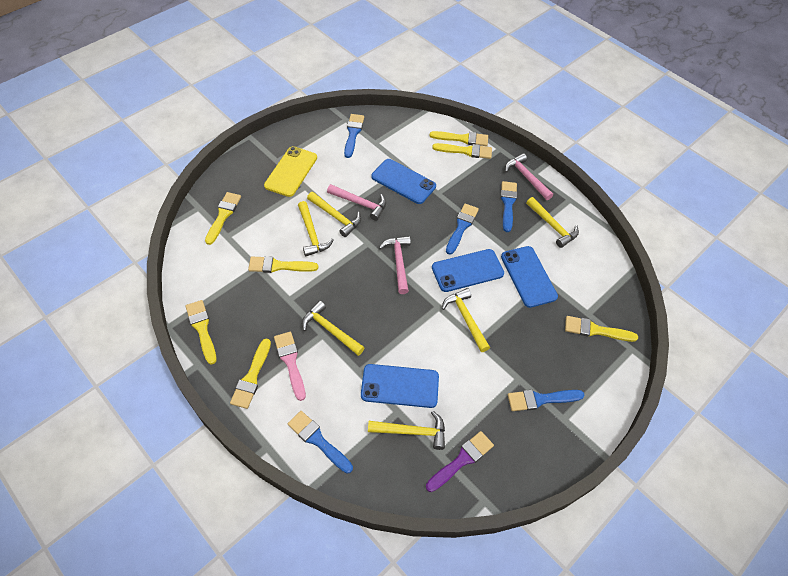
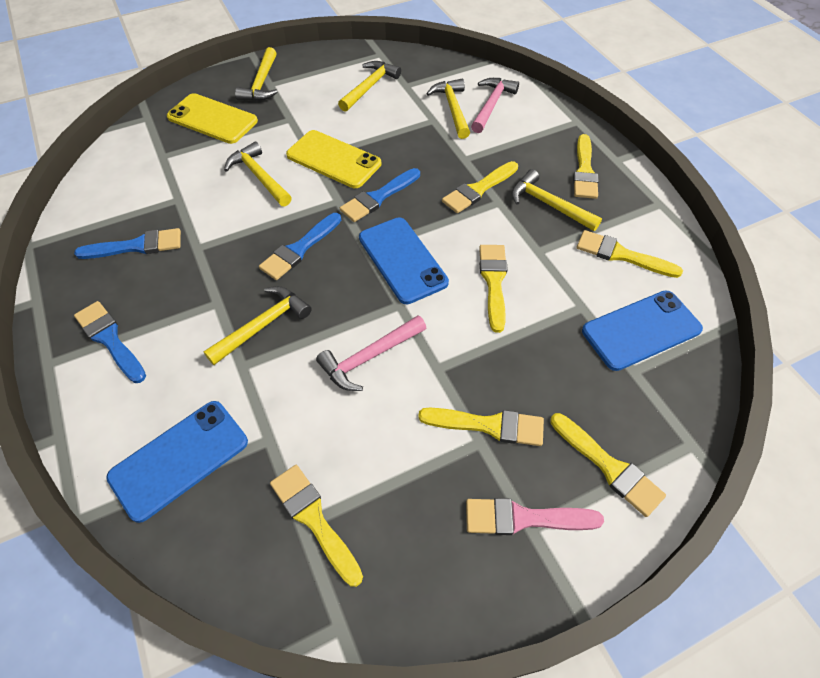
blue brush: [288,411,353,474] [344,114,364,158] [446,204,479,255] [501,181,517,232] [508,390,585,411] = 5 -> [74,228,181,259] [74,301,146,383] [259,213,341,280] [340,168,420,222] = 4
blue phone: [361,364,439,408] [371,159,436,204] [432,249,504,292] [501,246,558,308] = 4 -> [106,401,248,523] [359,218,449,304] [582,290,703,371] = 3
pink hammer: [327,184,386,221] [379,236,411,294] [505,153,553,200] = 3 -> [316,315,426,391] [471,78,519,133] = 2
purple brush: [426,431,494,492] = 1 -> none = 0
yellow phone: [264,146,317,197] = 1 -> [167,93,258,144] [286,130,381,188] = 2

